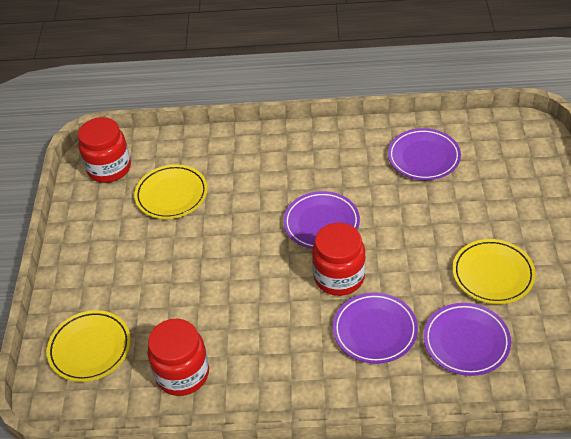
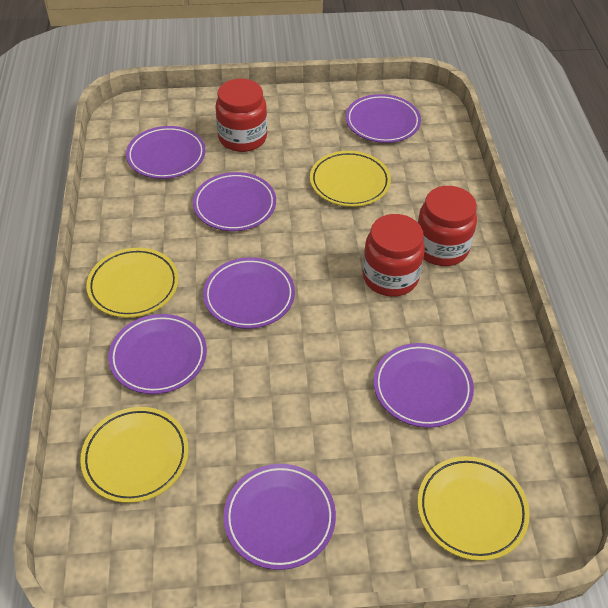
purple plate: [283,191,360,249] [333,292,418,364] [388,128,461,180] [424,303,511,376] = 4 -> [108,314,207,394] [126,126,206,179] [193,172,276,231] [203,257,295,329] [224,464,336,570] [346,94,421,143] [374,343,474,428] = 7
yellow plate: [47,310,131,382] [134,165,208,219] [453,239,536,304] = 3 -> [80,407,189,503] [86,248,179,318] [310,151,391,207] [418,456,530,561] = 4

